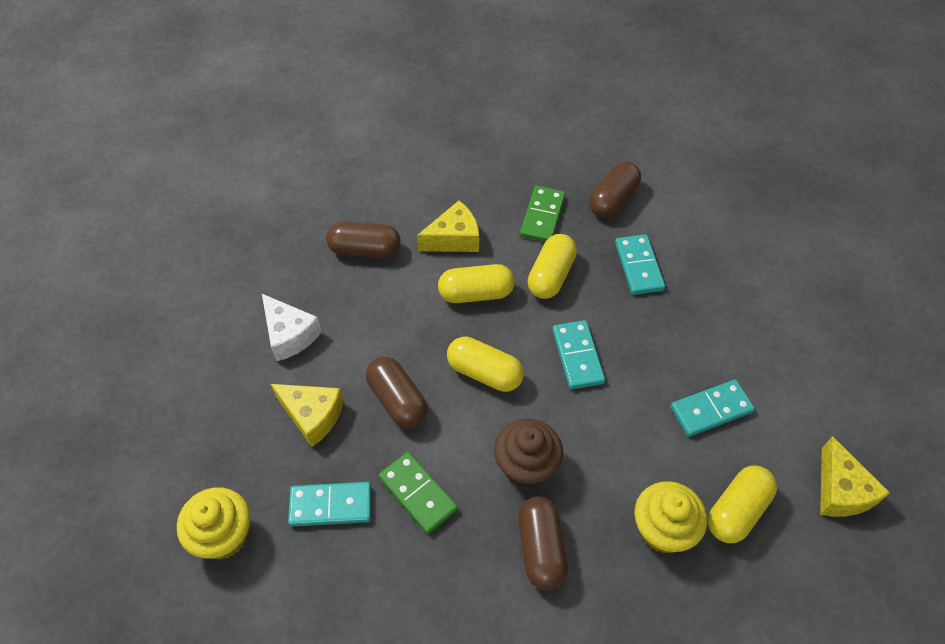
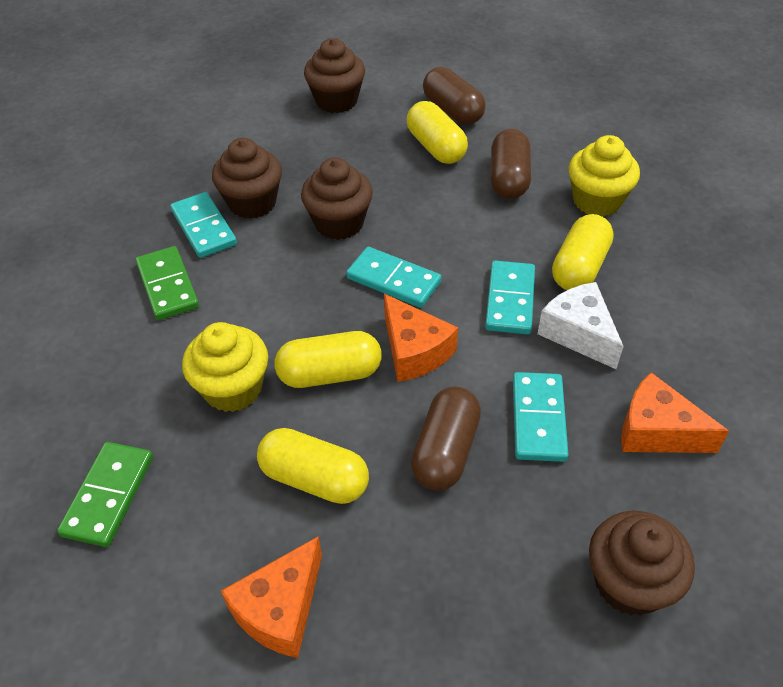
brown capsule: [326,222,401,258] [366,357,428,428] [518,496,568,590] [589,161,641,218] = 4 -> [411,386,481,491] [423,67,486,125] [491,129,531,199] = 3
brown cupcake: [494,419,563,488] = 1 -> [212,138,282,219] [301,157,373,240] [304,38,365,113] [589,511,695,616] = 4
orange cheese: none = 0 -> [221,536,322,658] [384,294,458,382] [621,372,729,453] = 3
yellow cheese: [271,384,344,447] [417,201,479,252] [820,436,890,517] = 3 -> none = 0

